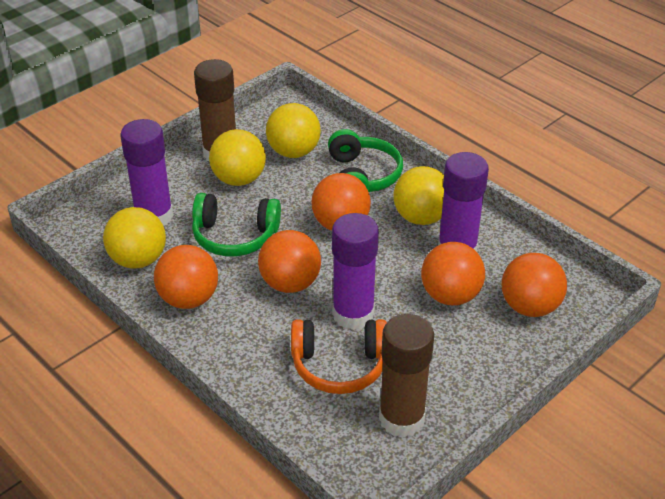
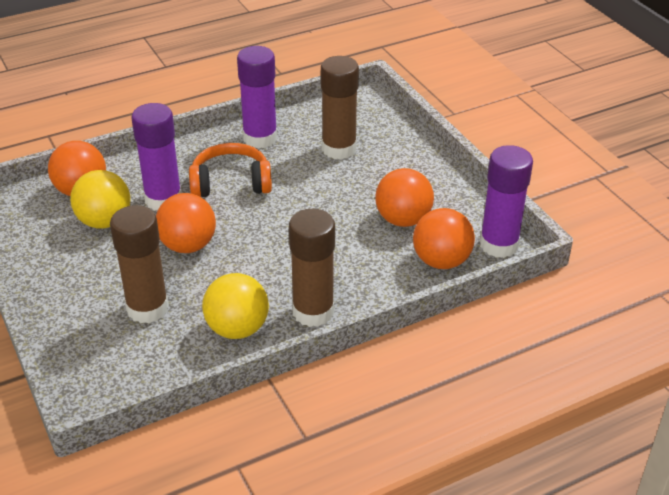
brown glue stick: [194,59,236,161] [379,314,434,438] = 2 -> [110,205,169,323] [289,209,335,327] [321,56,359,160] = 3
green headphones: [192,193,281,256] [328,129,403,192] = 2 -> none = 0
orange ball: [154,245,218,309] [258,230,321,293] [311,173,371,231] [421,242,485,306] [502,253,567,317] = 5 -> [48,141,106,196] [156,193,216,253] [375,168,434,227] [413,208,475,269] = 4
yellow ball: [103,207,166,269] [209,129,266,186] [266,103,321,158] [393,166,444,225] = 4 -> [70,170,131,229] [202,273,269,339] = 2

